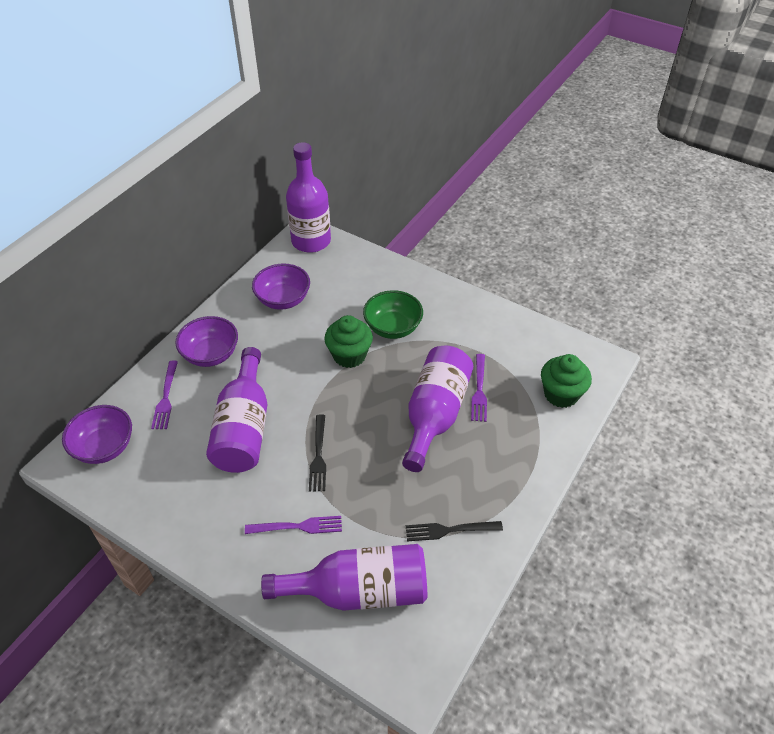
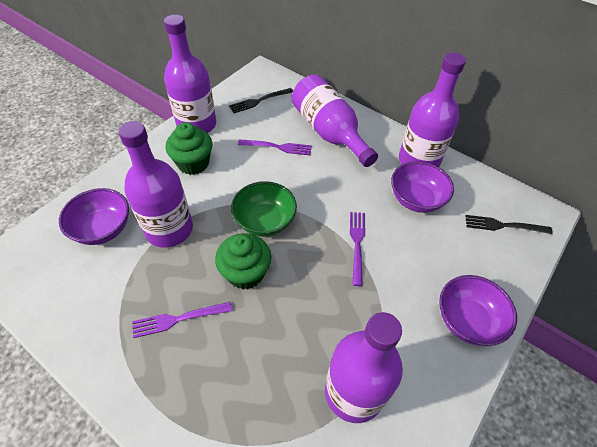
purple bottle: [206,347,267,473] [261,544,427,611] [286,142,331,253] [402,346,473,472] = 4 -> [118,121,193,248] [164,15,216,133] [291,74,378,167] [325,312,403,423] [399,53,466,167] = 5

